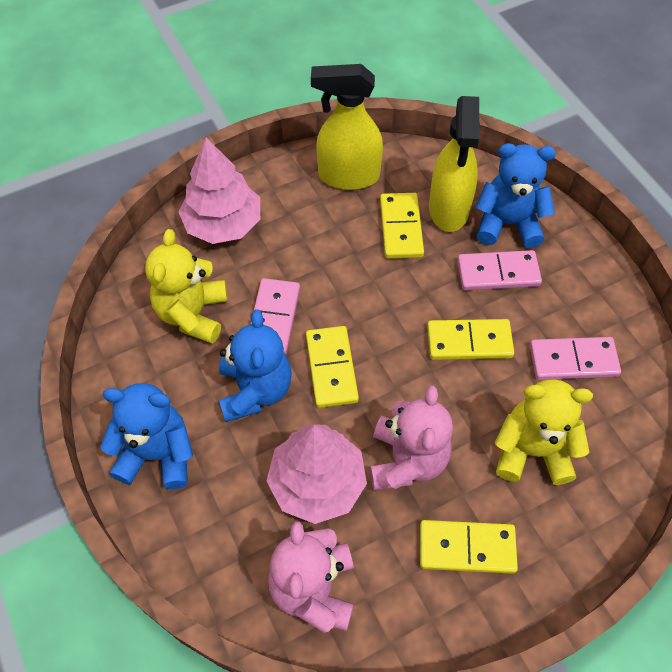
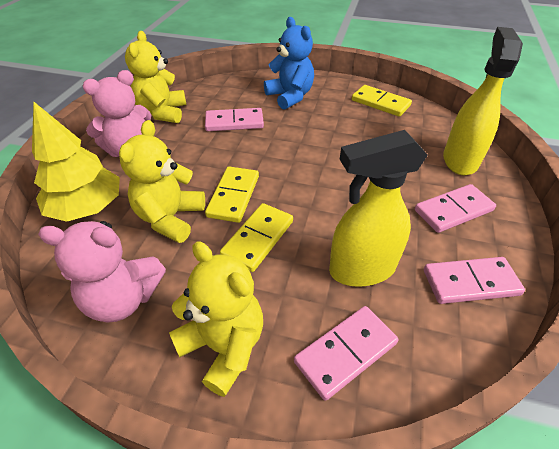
blue teddy bear: [100,383,193,489] [219,309,292,422] [475,143,556,248] = 3 -> [264,17,314,110] = 1
pink domino: [251,278,300,355] [457,250,542,291] [530,337,621,380] = 3 -> [205,108,264,131] [294,306,398,401] [415,184,496,233] [424,257,525,304] = 4
pink tree: [179,137,260,244] [267,424,367,524] = 2 -> none = 0
yellow domino: [306,326,359,408] [380,193,424,259] [420,520,518,574] [427,319,514,360] = 4 -> [205,167,259,223] [220,203,293,272] [352,85,412,117] = 3
yellow teddy bear: [145,229,228,344] [495,379,593,485] = 2 -> [119,120,205,243] [125,31,186,123] [169,241,263,397] = 3
yellow tree: none = 0 -> [32,101,120,222] = 1

